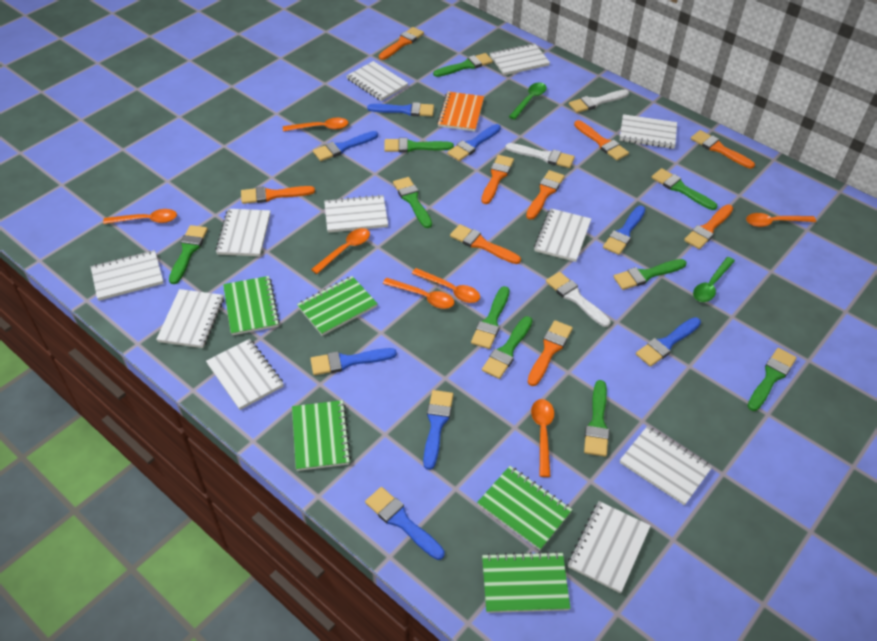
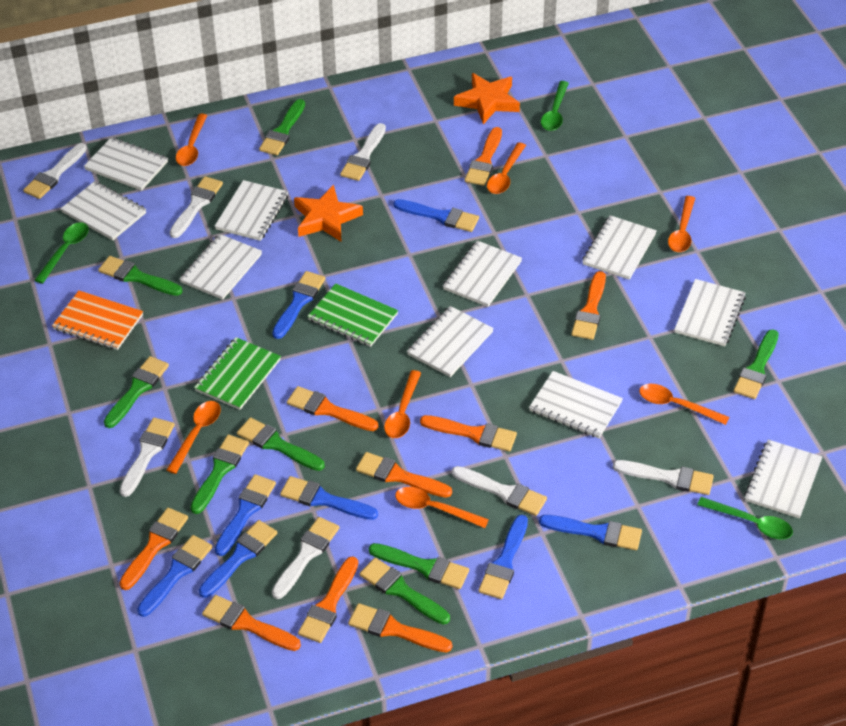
green brush: [169,225,208,284] [384,138,454,153] [393,177,432,228] [433,53,493,77] [471,286,510,349] [482,316,533,379] [584,380,609,457] [613,259,687,290] [651,168,717,210] [748,348,797,411] = 10 -> [98,256,182,296] [104,356,169,428] [190,435,249,514] [237,417,325,471] [259,99,305,155] [359,558,450,624] [369,543,469,589] [733,329,779,399] = 8
green notebook: [223,276,280,335] [292,400,351,471] [297,276,378,336] [477,466,573,550] [482,551,570,613] = 5 -> [194,337,281,410] [307,283,398,347] = 2
green spoon: [509,82,547,120] [693,257,735,302] = 2 -> [34,222,89,284] [541,81,569,131] [697,497,793,540] = 3
orange star: none = 0 -> [294,185,363,242] [454,73,520,124] = 2
white brush: [505,143,575,168] [546,272,611,327] [569,89,629,113] = 3 -> [23,143,87,199] [119,418,175,497] [170,176,223,238] [272,517,339,599] [340,123,386,181] [452,466,547,516] [613,460,714,495] = 7
white notebook: [91,250,164,301] [156,289,224,348] [206,339,283,410] [215,209,270,256] [324,195,388,233] [347,61,408,101] [490,43,550,75] [534,208,591,262] [568,501,651,593] [619,114,677,149] [620,426,712,505] = 11 -> [60,181,146,240] [84,137,168,191] [180,234,262,300] [215,180,288,241] [407,306,494,377] [443,240,522,307] [529,371,623,438] [583,215,657,280] [674,279,746,346] [744,439,822,518] = 10

